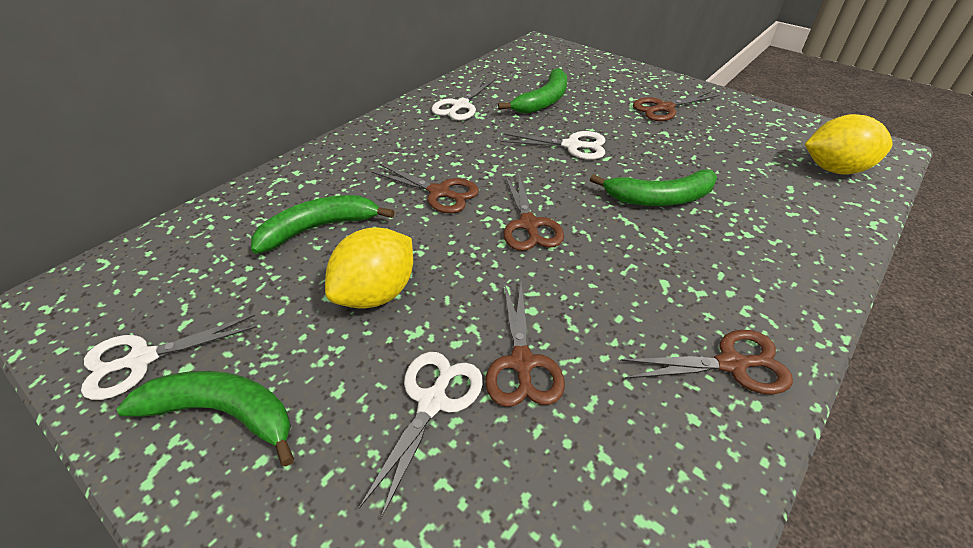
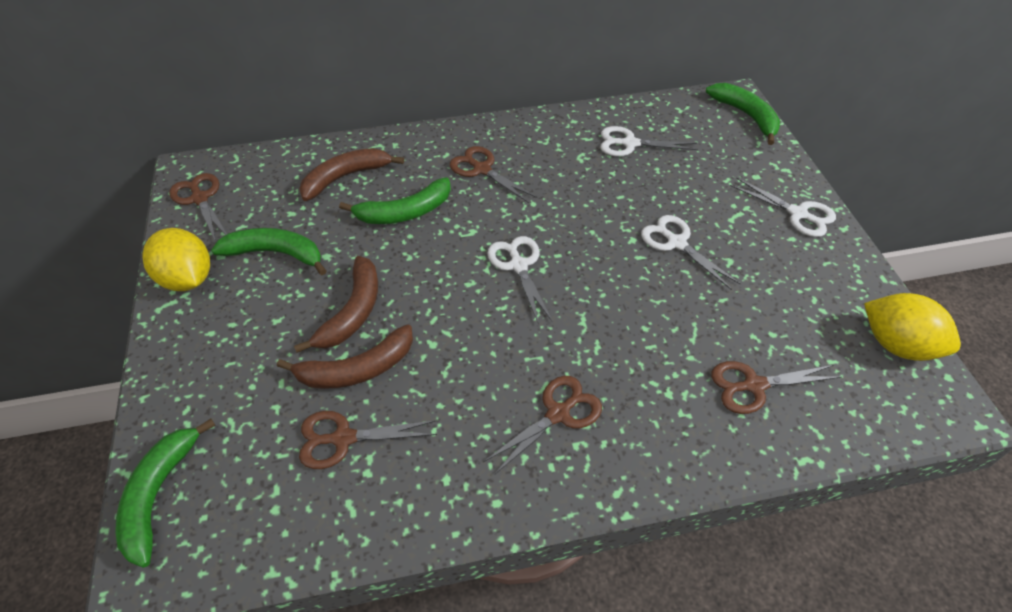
brown banana: none = 0 -> [277,324,413,389] [294,256,378,353] [299,148,404,201] = 3

